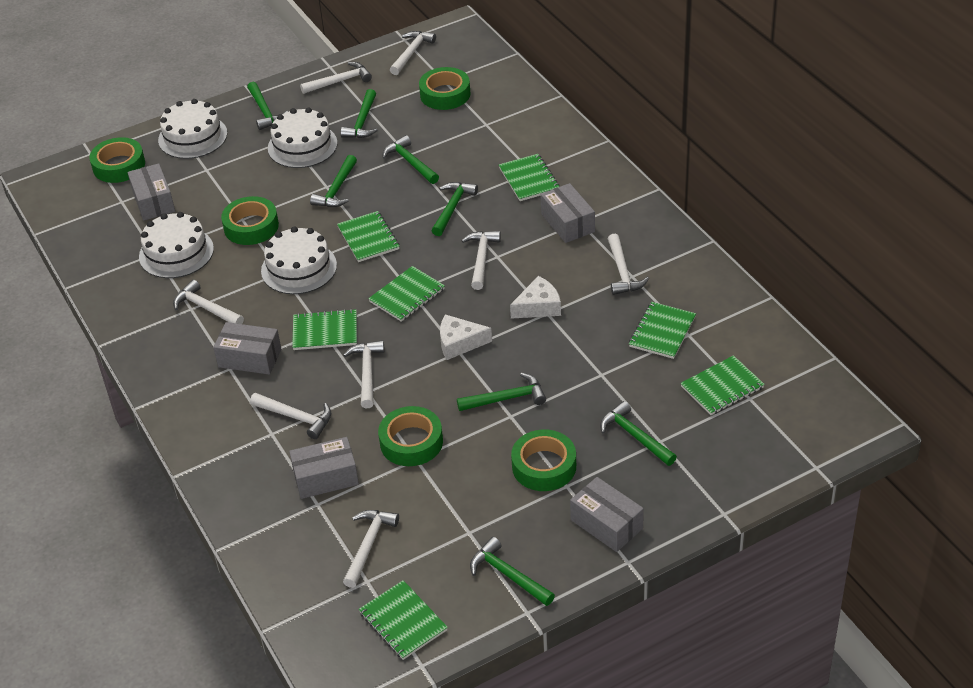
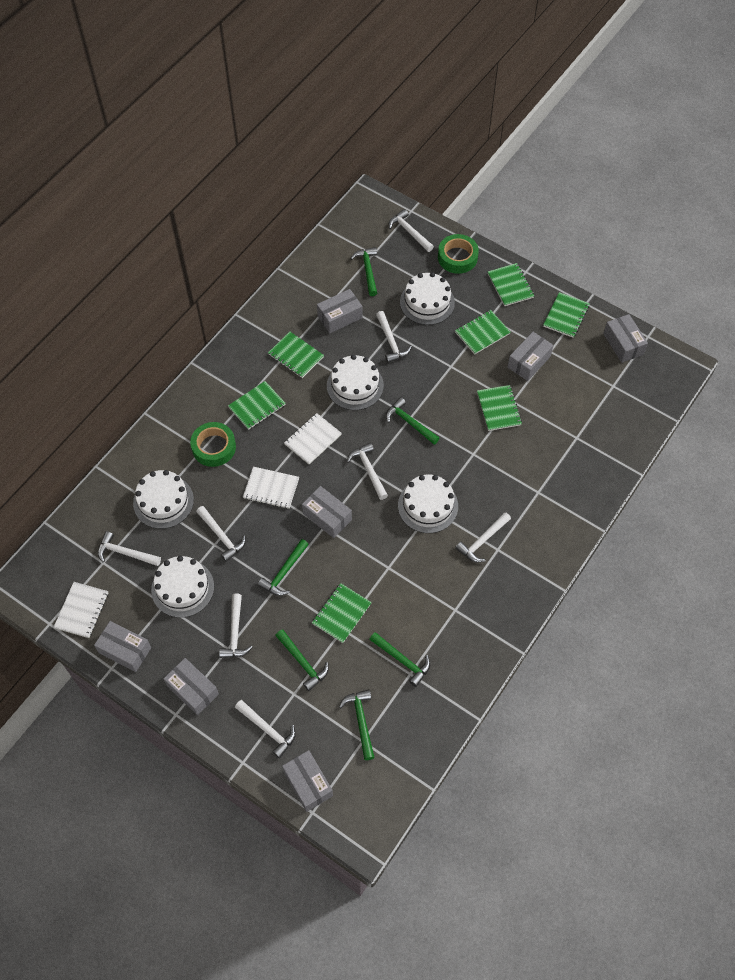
green hammer: [247,82,288,130] [310,155,357,207] [341,89,378,138] [382,135,439,184] [432,182,478,236] [457,373,546,411] [470,537,555,606] [600,401,677,466] = 8 -> [258,539,309,596] [275,629,329,691] [339,689,375,760] [350,247,377,296] [369,632,430,687] [386,397,439,445] = 6
green tape: [89,137,145,183] [221,196,279,245] [378,406,443,466] [419,67,471,110] [511,429,576,491] = 5 -> [190,422,236,467] [438,234,479,274] = 2
grey box: [128,163,175,220] [213,322,281,375] [289,437,359,499] [540,183,595,243] [570,477,644,552] = 5 -> [94,621,151,672] [163,658,219,715] [282,750,333,812] [302,486,352,538] [317,289,363,333] [507,332,553,381] [603,314,648,363] = 7
white cake: [139,212,214,278] [158,99,227,159] [261,226,337,294] [268,108,338,168] = 4 -> [133,470,194,529] [151,556,214,618] [327,355,384,410] [398,475,458,533] [400,272,455,325] = 5
white cheese: [440,314,492,360] [510,276,561,319] = 2 -> none = 0
white notebook: none = 0 -> [54,582,108,638] [243,467,299,509] [284,413,342,464] = 3

